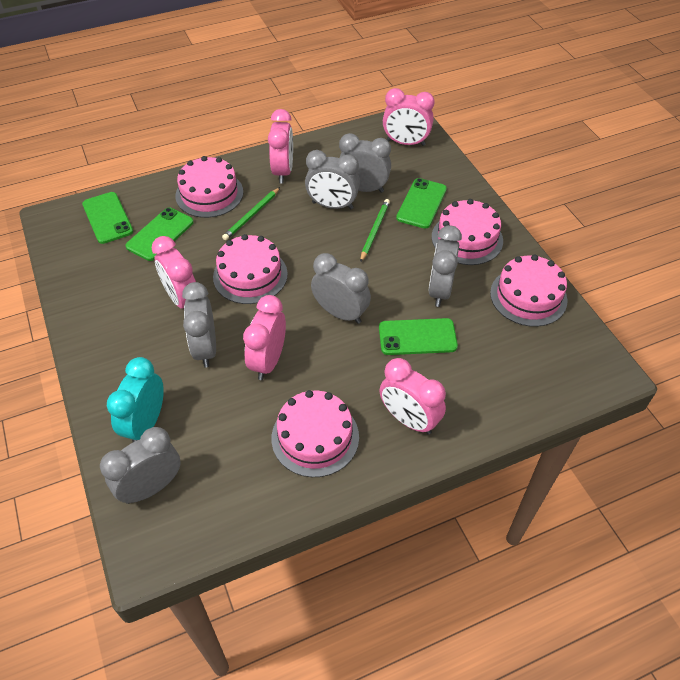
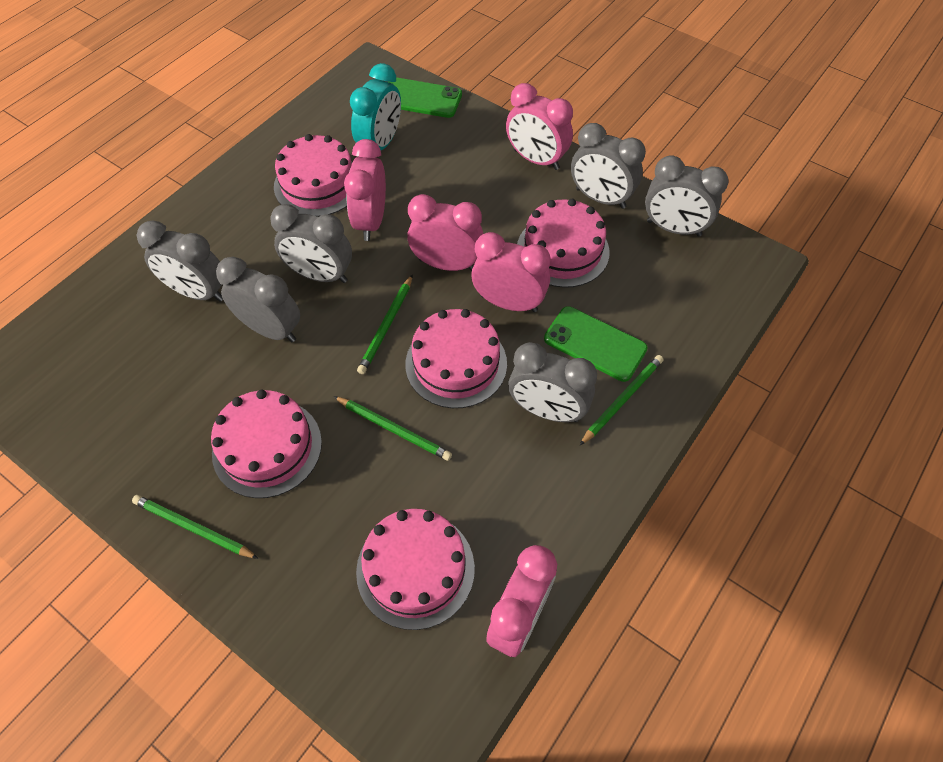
green pencil: [222,187,280,240] [360,199,390,262] = 2 -> [132,495,259,559] [334,396,452,461] [357,274,413,374] [580,355,664,445] = 4
green phone: [82,192,133,244] [125,208,194,261] [379,318,458,355] [396,178,447,229] = 4 -> [389,77,462,118] [544,306,647,382] = 2

